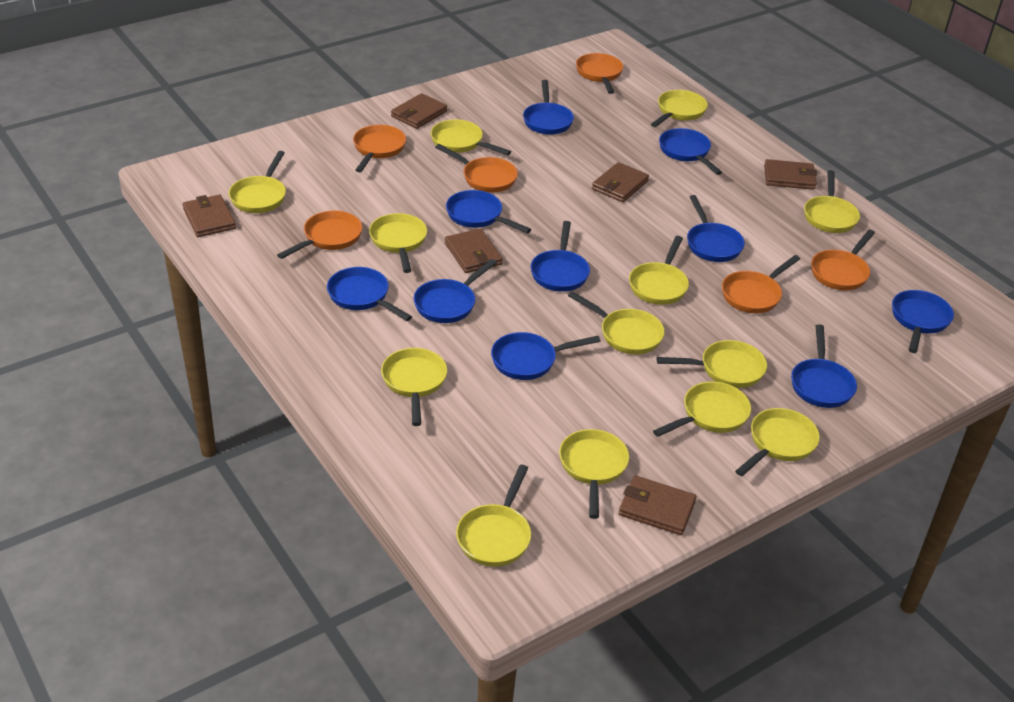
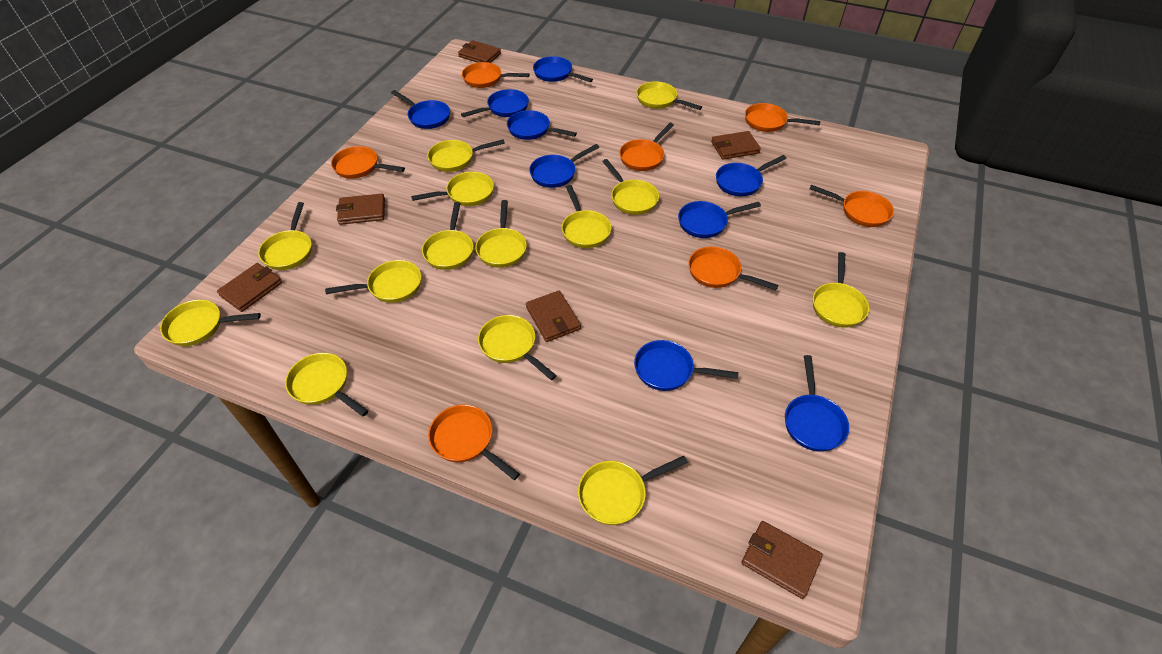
blue pan: [327,267,412,321] [414,259,497,323] [446,190,531,233] [491,332,601,380] [523,80,574,135] [531,221,590,292] [659,128,722,175] [687,195,745,262] [791,324,857,408] [892,290,954,353] = 10 -> [391,90,450,129] [461,89,529,117] [507,110,577,140] [529,144,599,188] [533,56,593,82] [634,340,739,391] [678,201,761,238] [716,155,786,196] [785,355,849,452] = 9
orange pan: [277,210,362,259] [353,125,406,172] [435,144,518,193] [576,53,624,94] [722,255,800,313] [811,230,875,291] = 6 -> [331,146,405,179] [428,405,520,480] [462,62,530,88] [619,123,674,171] [688,246,778,290] [745,103,821,132] [809,185,894,227] = 7
yellow pan: [229,151,286,213] [369,213,427,273] [381,348,447,426] [431,119,511,155] [456,465,531,567] [559,429,629,519] [568,291,665,355] [629,236,689,305] [651,90,708,127] [653,381,751,437] [656,340,767,388] [735,408,820,476] [804,170,860,233] = 13 -> [160,300,261,346] [258,202,312,270] [285,353,369,416] [325,260,421,303] [411,172,494,206] [422,202,474,270] [427,139,505,172] [475,200,527,268] [478,315,557,380] [562,185,611,248] [578,456,688,525] [602,159,659,215] [636,82,702,110] [813,252,869,328] = 14

